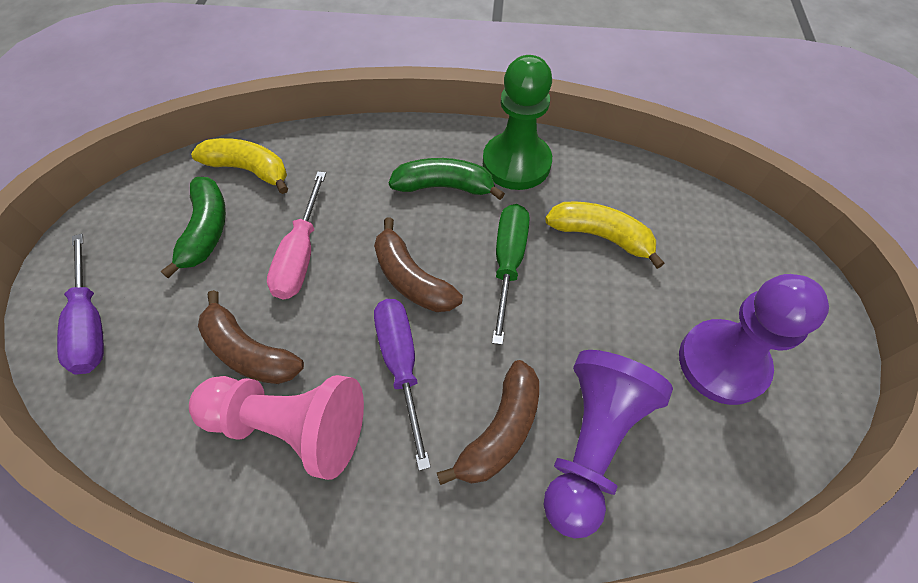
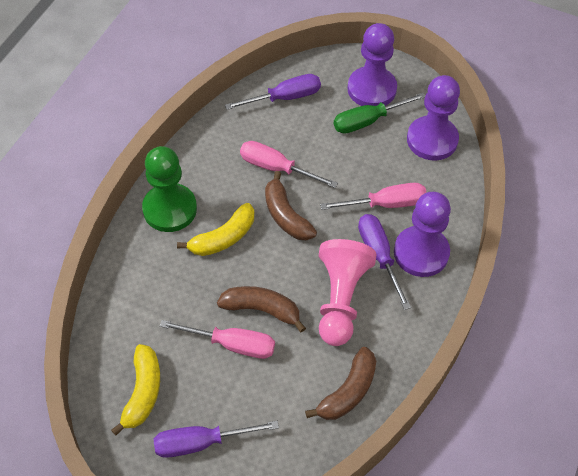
green banana: [161,177,226,278] [389,158,505,200] = 2 -> none = 0
pink screwdriver: [267,171,326,299] = 1 -> [160,320,275,359] [240,141,338,188] [320,183,426,210] = 3
purple pawn: [543,350,673,538] [679,274,829,405] = 2 -> [347,23,397,106] [394,192,451,277] [407,75,460,161] = 3
purple screwdriver: [57,233,104,374] [374,299,431,471] = 2 -> [154,421,279,458] [225,74,321,110] [358,214,411,310] = 3

